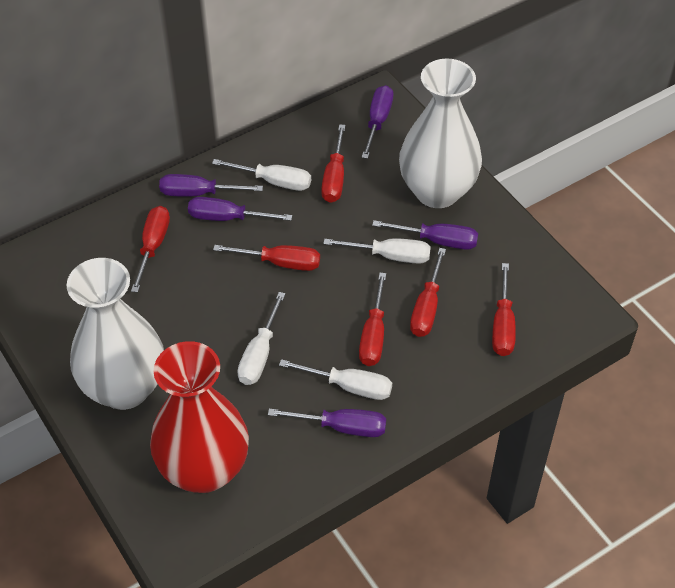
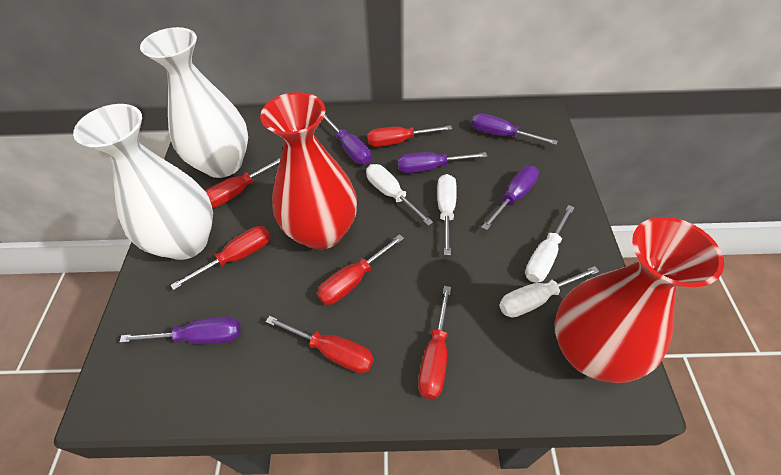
red vase: [150,341,249,493] = 1 -> [260,92,357,250] [555,217,724,383] = 2

